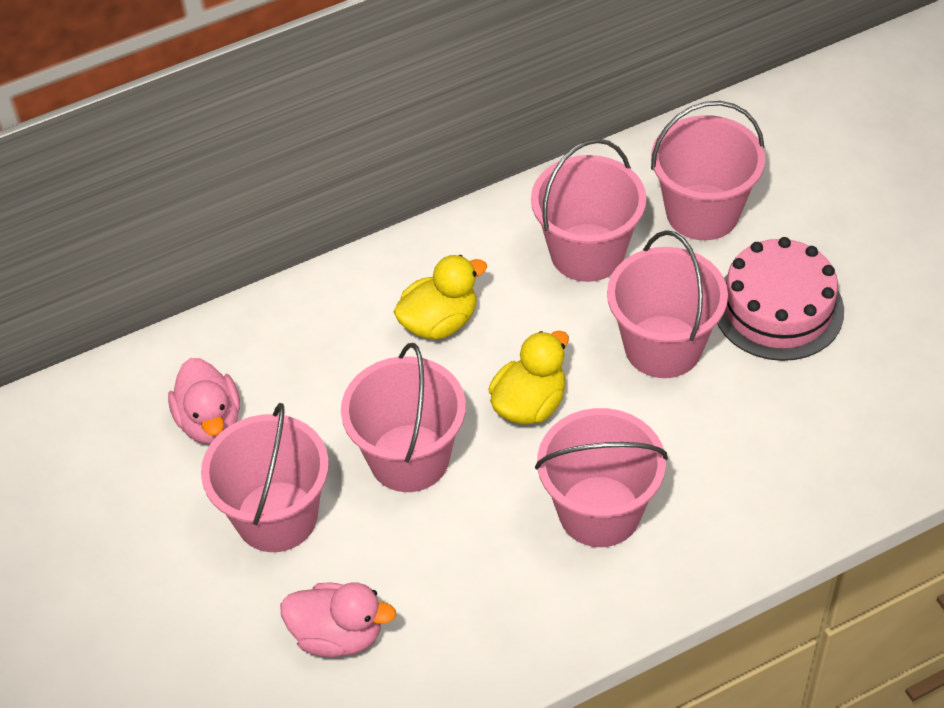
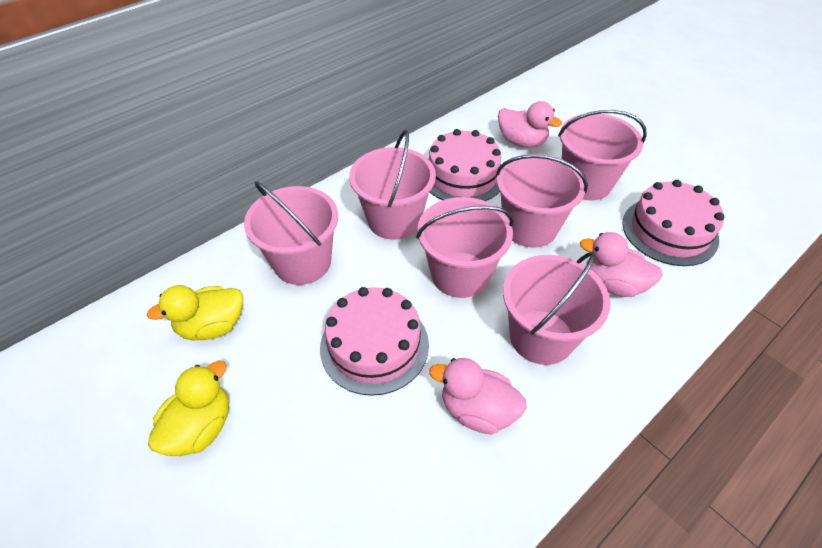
pink cake: [717,237,844,361] = 1 -> [320,287,429,396] [429,129,501,201] [622,180,724,266] = 3
pink duck: [168,358,240,444] [280,582,396,657] = 2 -> [429,358,527,435] [498,101,562,148] [580,232,663,297] = 3

